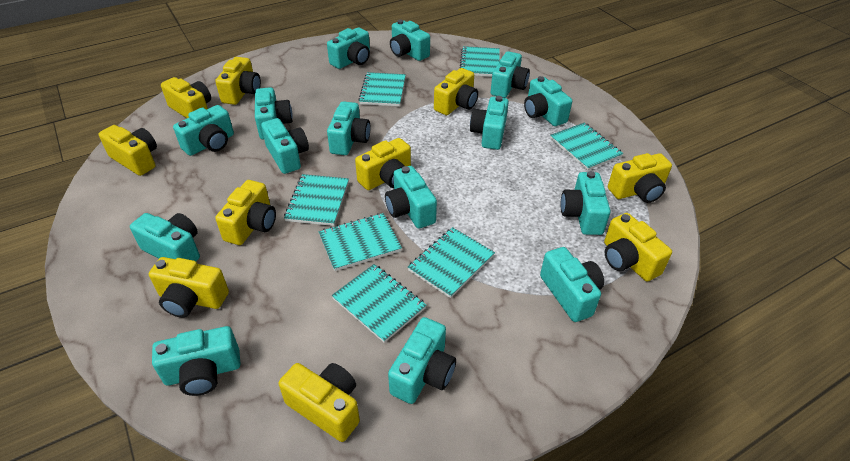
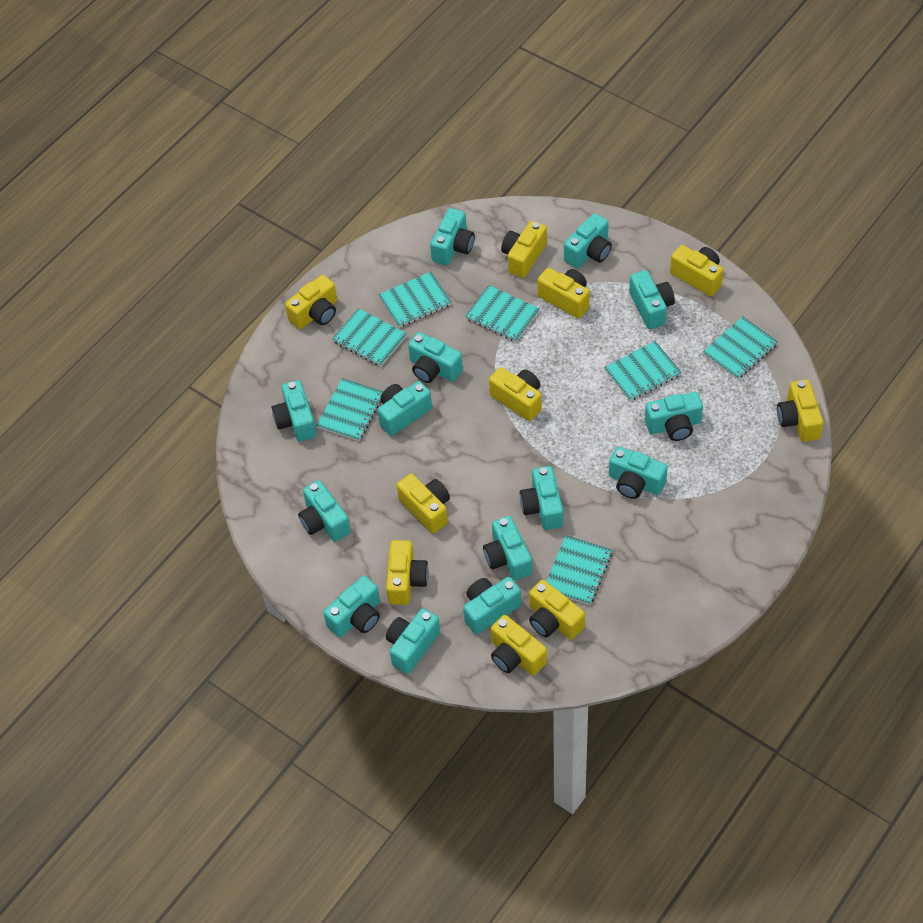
turquoise camera: [130,213,200,261] [152,326,240,396] [173,105,234,156] [255,87,293,140] [261,118,309,174] [327,27,370,69] [327,101,371,155] [385,166,437,228] [388,317,456,404] [390,20,430,61] [470,96,509,150] [491,51,530,98] [524,76,572,126] [540,247,604,322] [561,171,611,235] = 15 -> [272,380,316,442] [298,480,351,542] [323,576,380,637] [378,381,432,436] [386,608,440,674] [408,332,463,383] [430,208,475,265] [463,577,521,634] [483,516,532,581] [520,466,563,530] [564,213,612,269] [609,446,668,499] [629,270,675,329] [645,392,703,441] = 14

